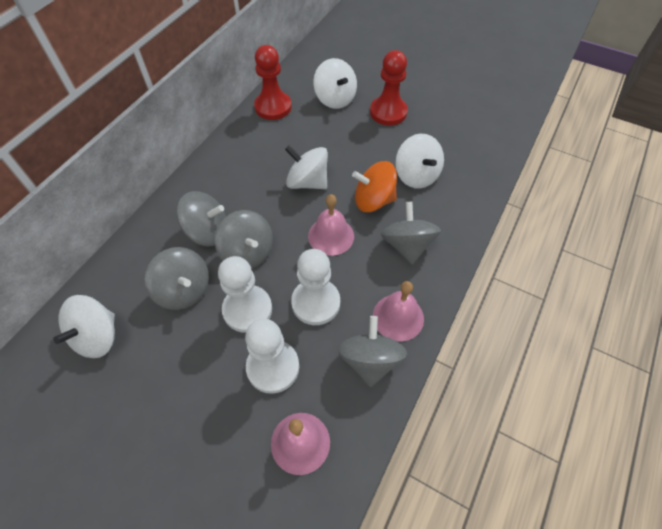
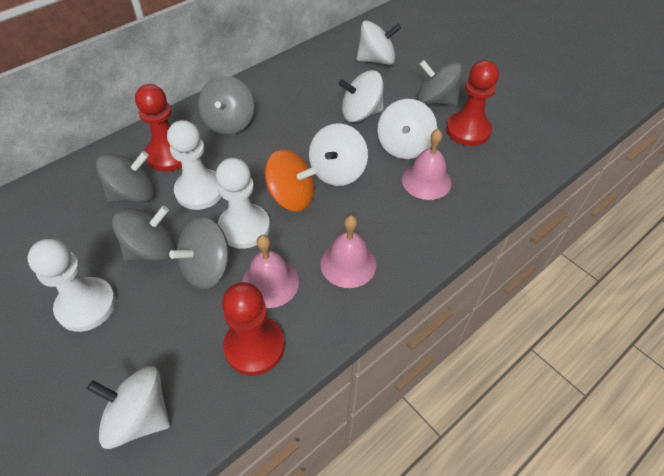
red pawn: [254,45,292,120] [370,50,408,126] = 2 -> [135,84,182,172] [222,282,285,375] [446,60,499,146] = 3
white spinning top: [53,295,115,358] [285,145,328,189] [313,58,357,109] [395,134,444,189] = 4 -> [87,366,170,449] [309,123,368,186] [339,70,384,122] [357,21,401,65] [377,99,437,159] = 5

